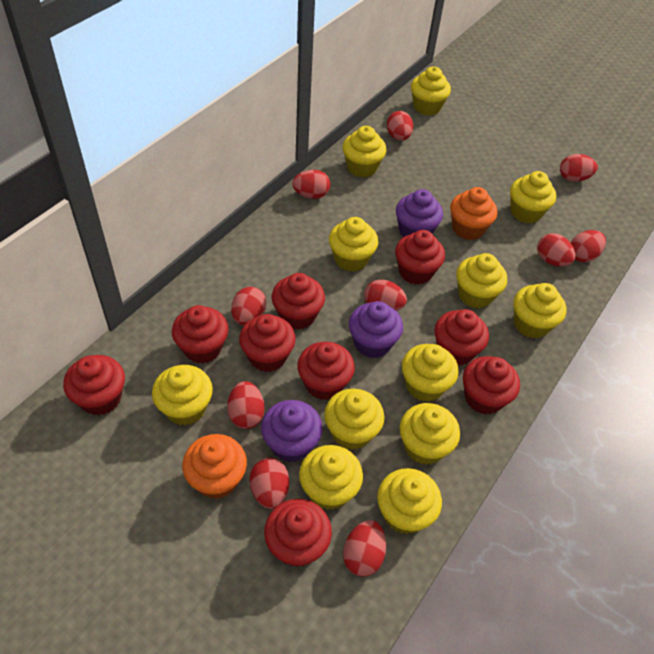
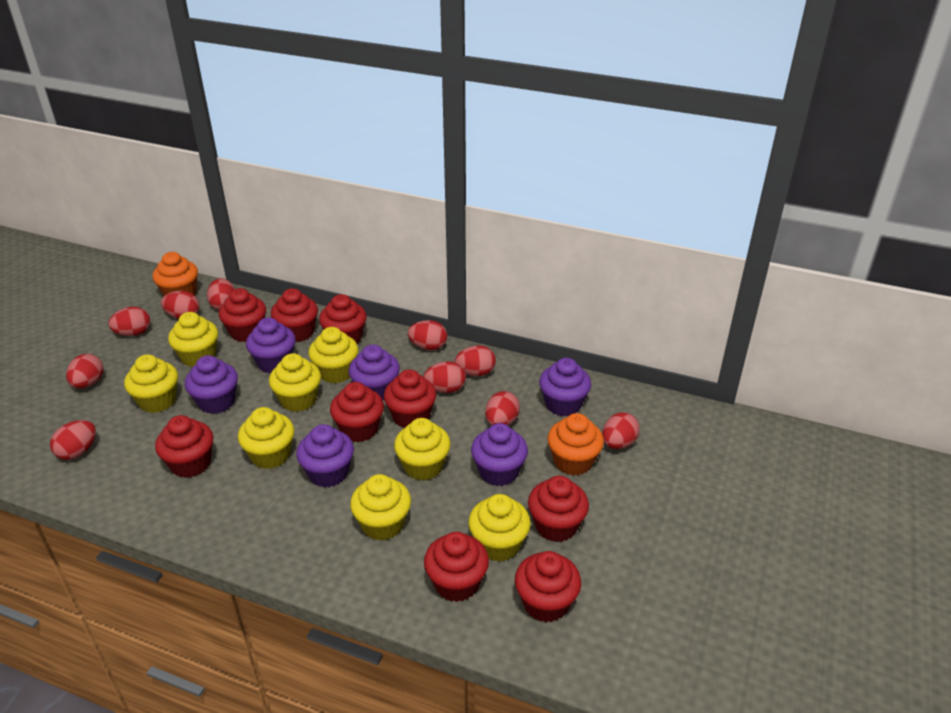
purple cupcake: [261,400,323,462] [349,301,403,358] [396,189,443,237] = 3 -> [185,355,238,414] [246,317,296,373] [296,424,354,487] [349,345,400,400] [471,423,528,486] [539,358,591,416] = 6
yellow cupcake: [152,365,213,425] [299,445,363,510] [324,389,384,450] [329,217,378,272] [343,126,386,178] [377,468,442,534] [400,403,460,465] [402,344,459,402] [411,66,451,116] [456,253,507,308] [510,171,556,223] [514,283,566,338] = 12 -> [124,354,178,413] [168,312,218,367] [238,407,294,469] [269,353,321,412] [308,327,358,383] [350,474,411,541] [394,418,451,480] [468,494,531,562] = 8

